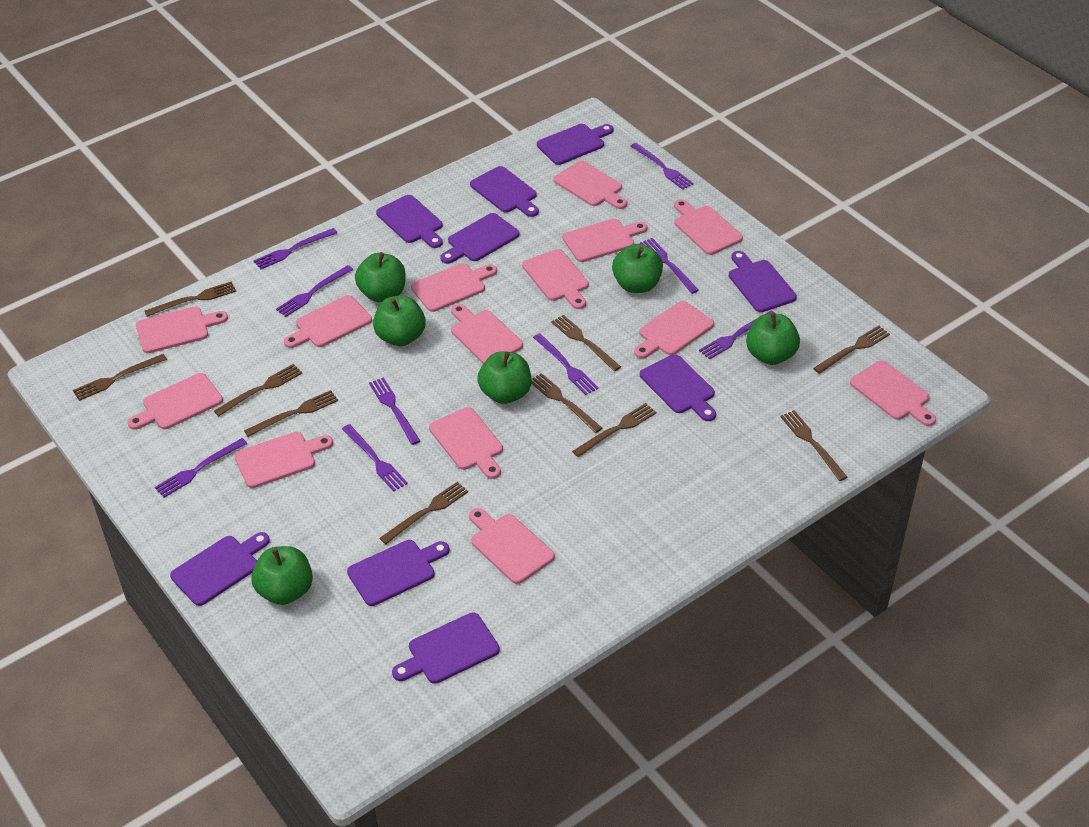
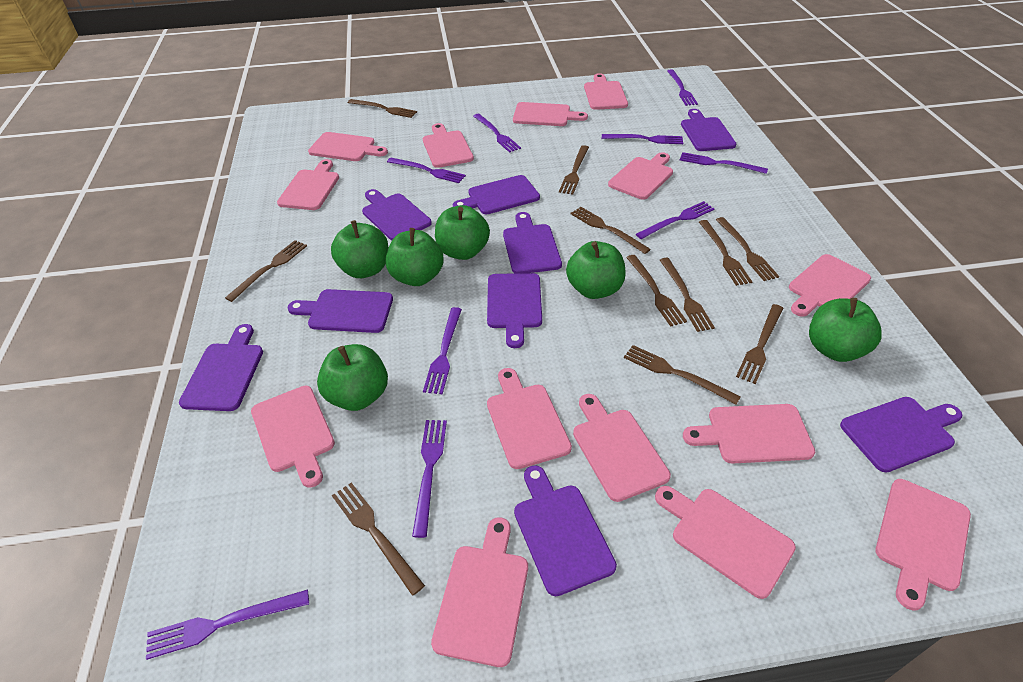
brown fork: [73,354,167,401] [145,282,236,317] [214,364,302,416] [244,390,338,437] [380,482,468,544] [531,373,602,433] [551,315,621,371] [572,403,656,457] [780,410,848,481] [813,326,890,374] = 10 -> [225,240,307,302] [332,483,425,596] [348,99,417,118] [559,145,589,195] [570,207,651,254] [624,345,741,405] [626,255,687,327] [660,258,715,332] [699,220,752,286] [716,217,779,281] [736,304,784,384] = 11

